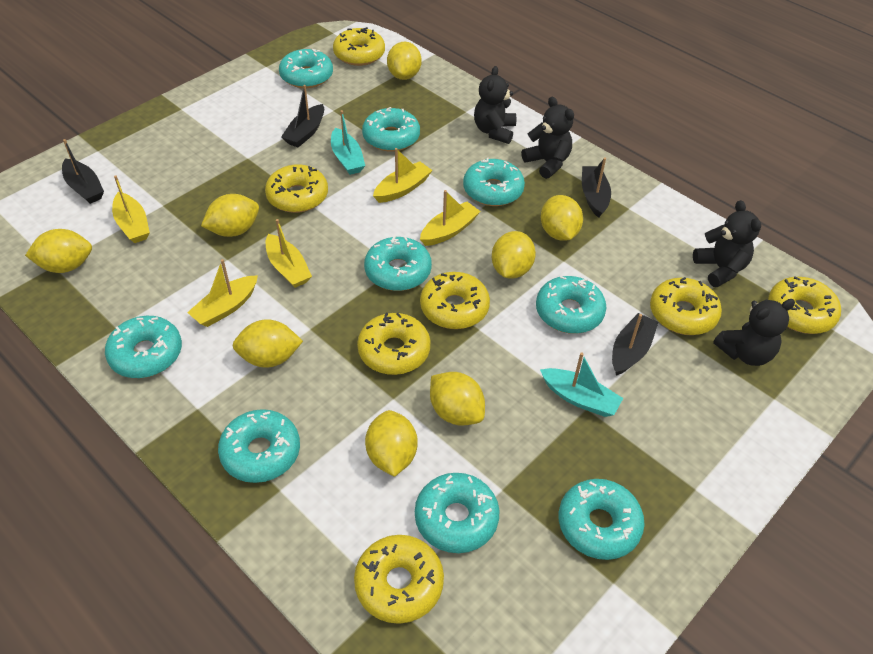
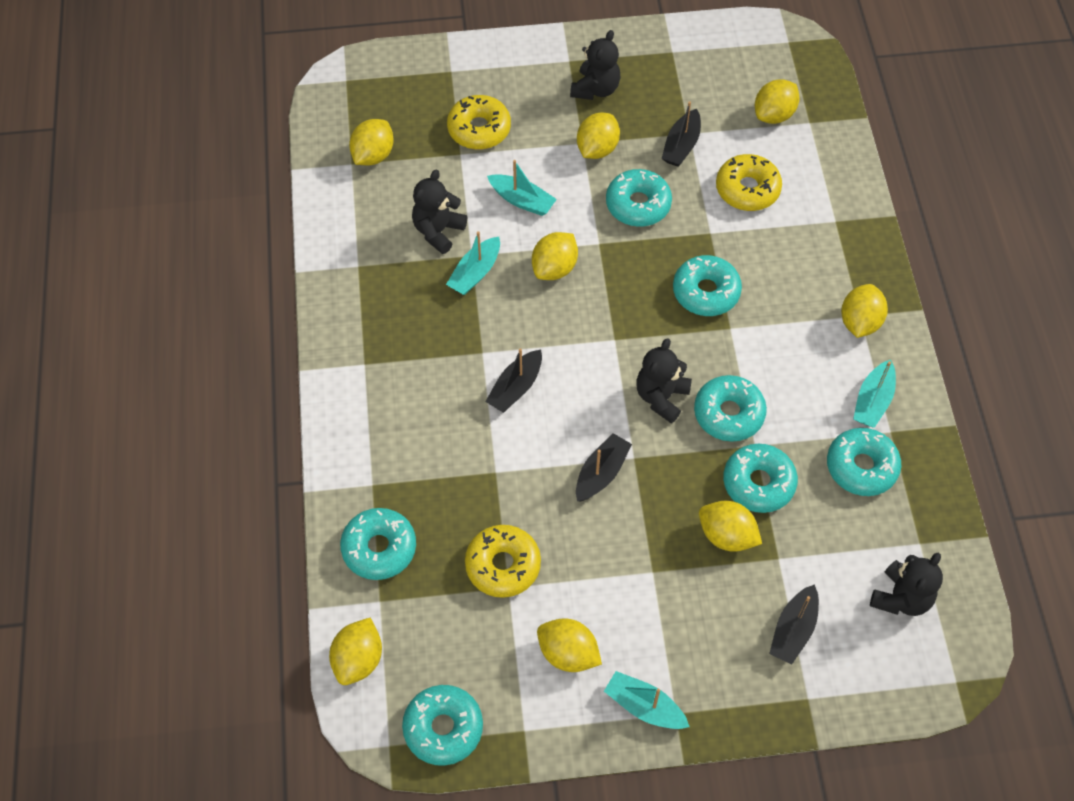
turquoise boat: [331,110,365,175] [540,352,623,417] = 2 -> [446,231,500,295] [487,160,557,216] [604,671,690,729] [853,360,896,428] = 4
turquoise donut: [105,316,182,378] [218,409,300,483] [279,49,333,88] [362,107,420,152] [364,235,432,291] [415,473,500,553] [463,158,525,206] [536,276,607,334] [559,479,645,560] = 9 -> [340,508,416,580] [402,685,483,766] [606,169,672,227] [673,255,742,316] [694,375,767,442] [723,444,798,513] [827,428,901,496] = 7
yellow boat: [112,176,150,243] [187,259,258,327] [266,219,312,288] [373,148,433,203] [420,190,481,246] = 5 -> none = 0
yellow donut: [265,164,328,213] [333,27,385,66] [354,535,444,624] [357,313,431,375] [420,272,490,329] [650,277,722,335] [768,277,841,334] = 7 -> [447,95,511,150] [465,525,541,598] [716,154,782,211] = 3

